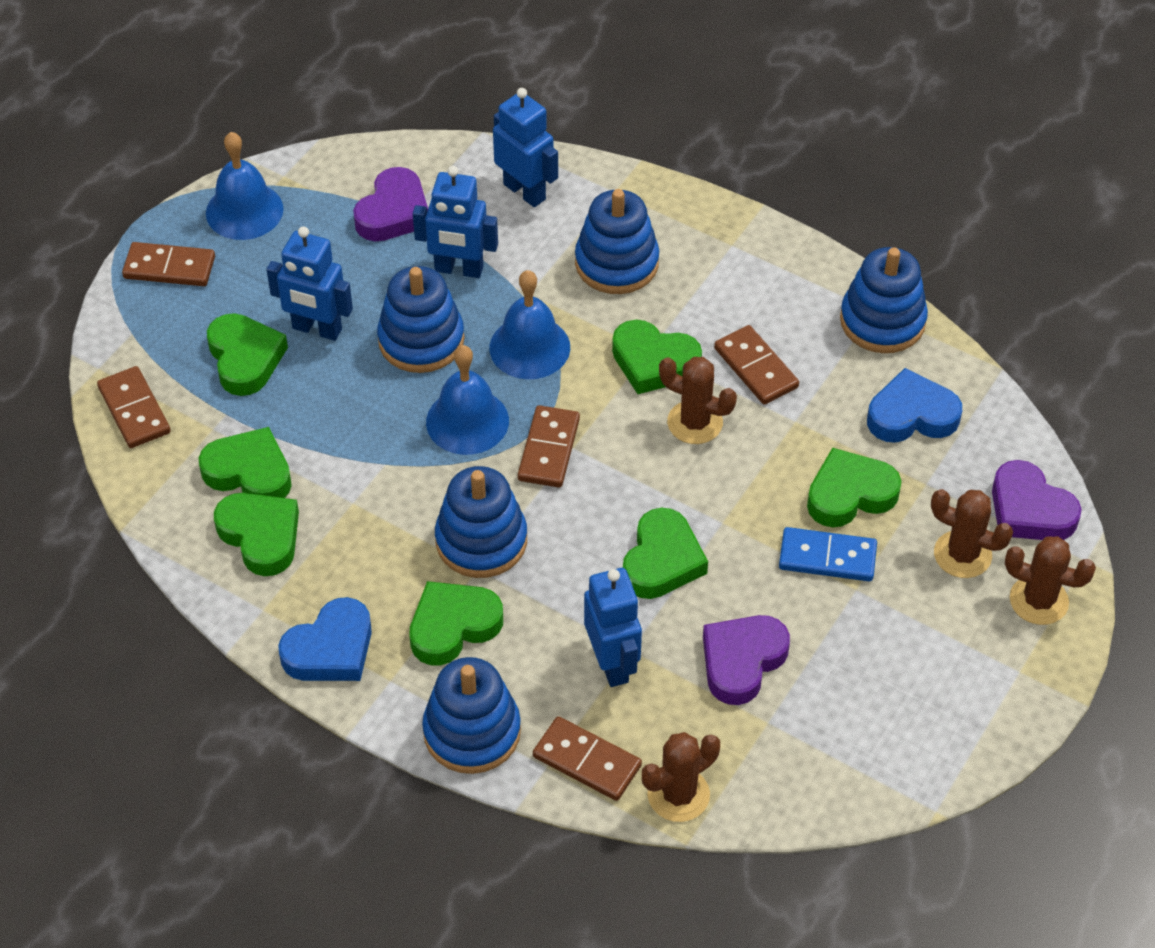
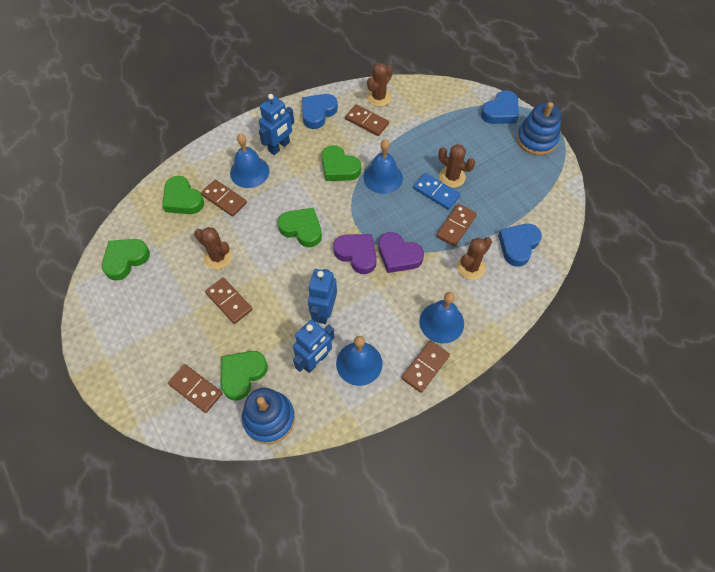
blue bell: [206,132,283,240] [426,345,509,455] [489,270,570,379] = 3 -> [230,134,269,188] [336,336,383,386] [363,139,403,194] [419,292,464,343] = 4
blue heart: [278,597,372,681] [867,368,962,443] = 2 -> [302,94,338,129] [481,90,519,124] [498,224,542,267] = 3
blue robot: [266,226,353,341] [413,166,498,278] [493,88,558,207] [584,568,642,687] = 4 -> [259,94,294,155] [293,319,335,373] [308,269,337,324] = 3
blue stacking toy: [377,266,465,373] [422,657,521,774] [435,466,527,578] [575,189,659,294] [840,247,928,353] = 5 -> [242,388,295,444] [517,102,561,155] = 2
brown domino: [97,366,171,448] [122,242,215,286] [518,405,580,488] [533,716,642,801] [714,325,799,405] = 5 -> [168,364,223,413] [201,179,247,217] [205,278,253,324] [345,104,389,136] [401,340,450,393] [436,204,477,247] = 6
green heart: [199,427,292,498] [207,313,288,396] [214,493,299,576] [409,581,503,666] [612,320,702,394] [623,508,708,599] [807,448,901,527] = 7 -> [102,239,150,281] [162,176,204,214] [221,351,268,401] [278,208,322,247] [321,145,361,181] = 5
purple heart: [353,167,428,241] [703,615,790,705] [992,460,1082,540] = 3 -> [333,234,377,274] [378,232,424,273] = 2

